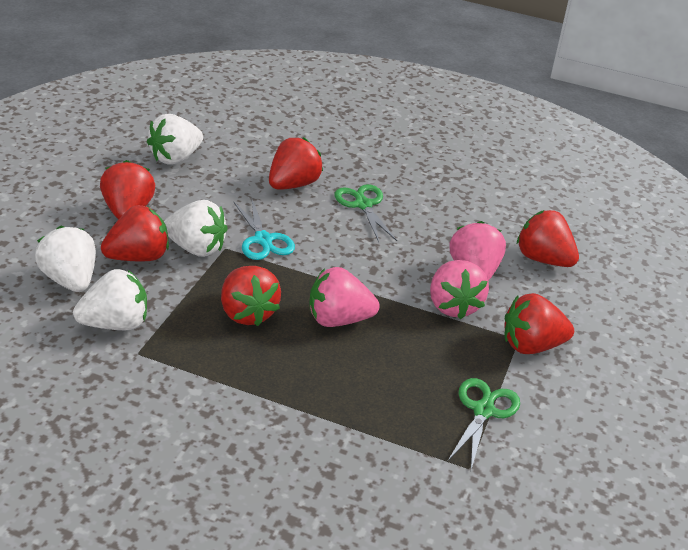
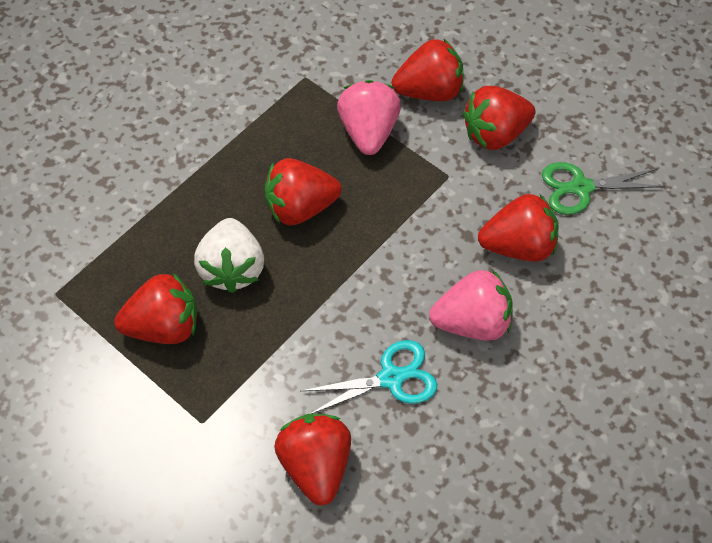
green scissors: [334,184,397,242] [447,378,520,470] = 2 -> [542,162,665,215] = 1
pink strawberry: [309,267,379,327] [430,260,489,320] [450,221,506,281] = 3 -> [337,80,401,155] [429,270,513,341] = 2
white strawberry: [35,226,96,292] [73,269,147,330] [147,114,203,165] [164,200,228,257] = 4 -> [194,218,264,293] = 1

